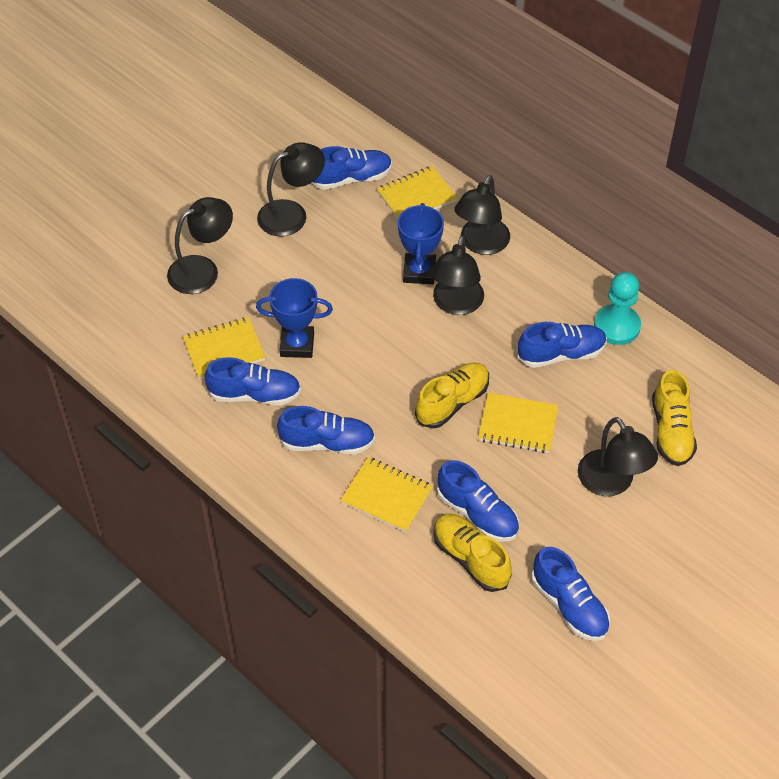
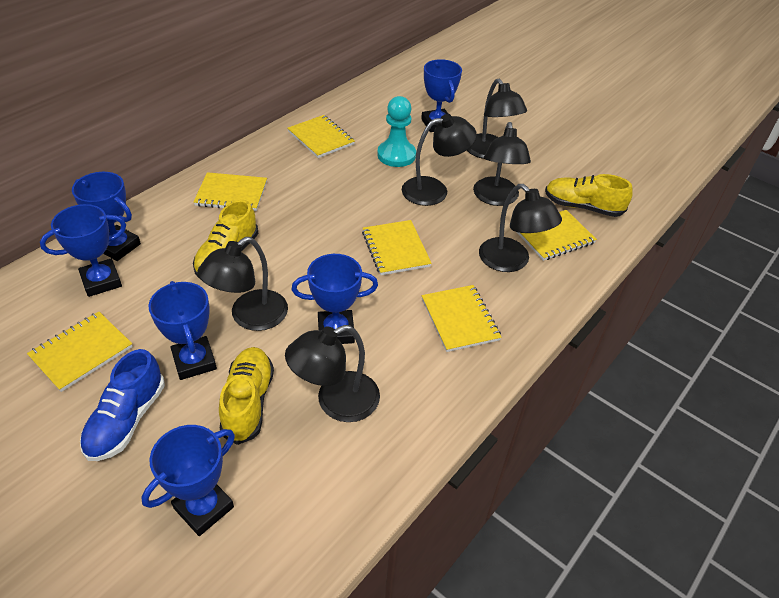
black lamp: [167,197,233,294] [257,142,325,236] [431,235,484,315] [454,175,510,255] [578,417,658,496] = 5 -> [197,237,288,331] [285,325,380,422] [402,114,477,206] [467,79,527,159] [473,122,531,206] [479,184,562,272] = 6
blue shoe: [204,357,301,405] [277,406,375,455] [312,146,392,190] [437,460,519,541] [518,322,607,368] [532,547,610,641] = 6 -> [80,349,165,461] = 1
blue trophy: [256,278,333,358] [398,203,444,284] = 2 -> [40,204,126,297] [72,172,141,261] [141,425,235,536] [148,281,217,380] [292,254,378,344] [421,59,462,132] = 6
yellow notebook: [183,317,265,379] [340,457,433,532] [377,166,457,219] [478,393,559,453] = 4 -> [27,312,133,392] [194,172,267,211] [288,115,355,158] [362,220,432,275] [422,285,502,352] [517,210,597,261] = 6

